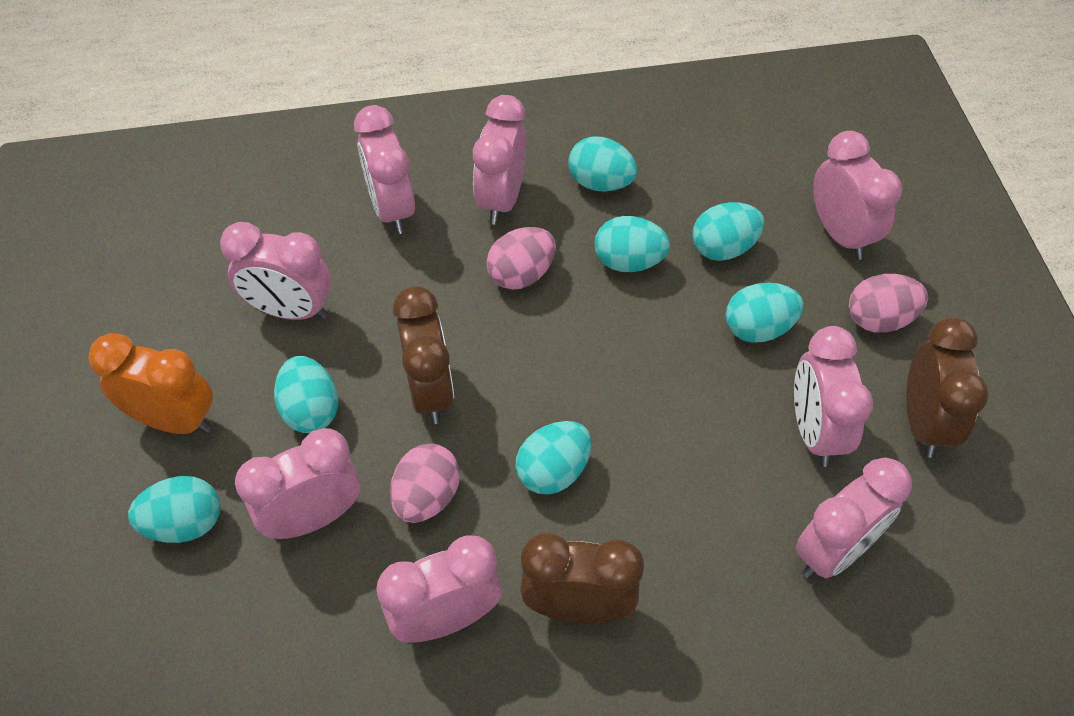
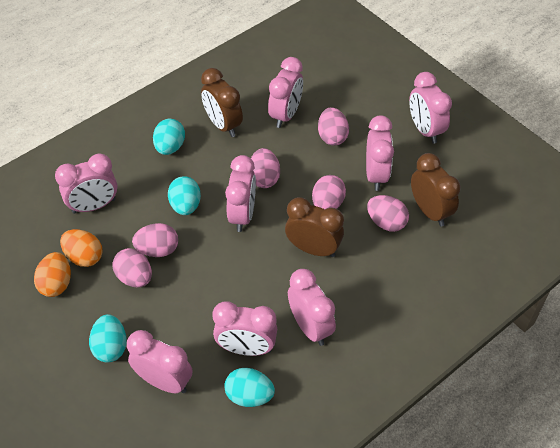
orange clock: [88,333,213,434] = 1 -> none = 0
orange egg: none = 0 -> [34,252,71,297] [60,229,103,267] = 2
pink egg: [390,444,460,523] [486,227,556,290] [849,274,928,333] = 3 -> [112,248,152,287] [132,223,178,257] [251,148,280,188] [312,175,346,209] [318,107,349,146] [367,195,409,232] = 6
turquoise egg: [128,476,220,543] [274,356,338,433] [516,421,592,495] [568,137,637,192] [595,216,670,272] [692,202,765,261] [726,283,804,343] = 7 -> [89,314,127,363] [153,119,185,155] [168,176,201,215] [224,368,275,407] = 4

